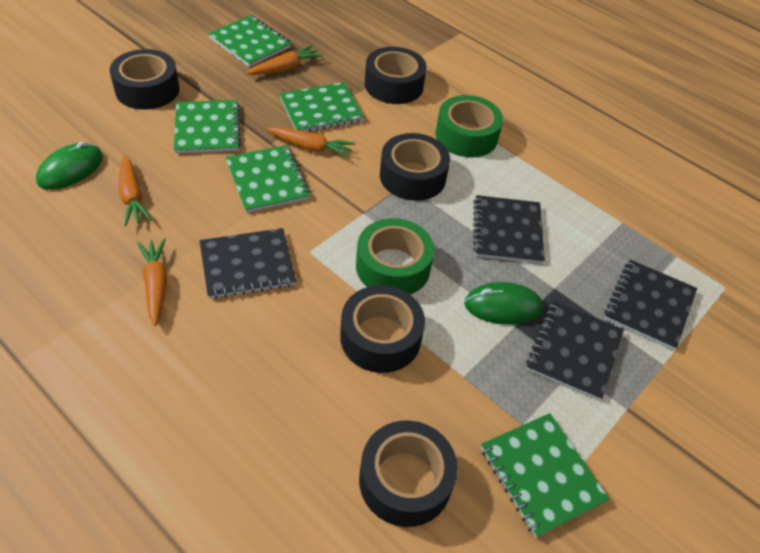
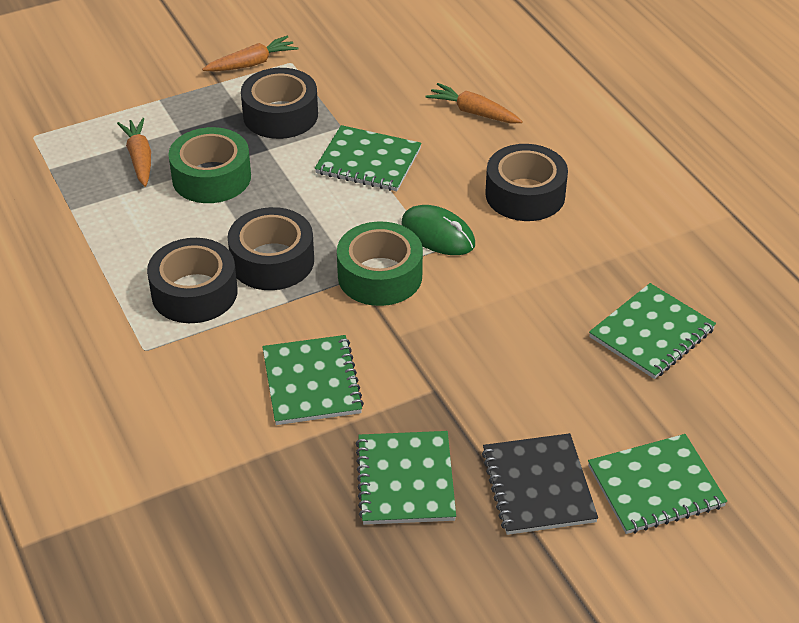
black notebook: [199,228,296,299] [473,195,545,264] [526,301,624,401] [605,260,697,350] = 4 -> [482,433,598,535] = 1
black tape: [110,49,180,109] [340,285,425,373] [359,421,458,527] [365,47,427,104] [380,133,450,201] = 5 -> [147,238,237,323] [228,207,314,290] [241,68,318,139] [485,144,568,221] = 4
green mouse: [36,142,103,190] [464,282,543,325] = 2 -> [401,205,475,255] = 1
orange carrot: [119,155,152,226] [137,238,167,326] [246,45,323,75] [266,127,355,158] = 4 -> [117,118,151,187] [202,36,298,72] [425,83,523,124] = 3

